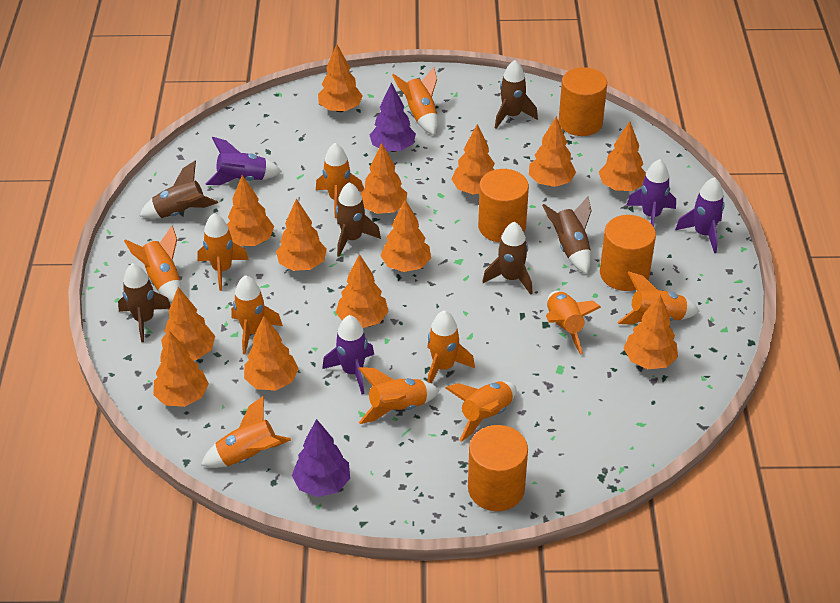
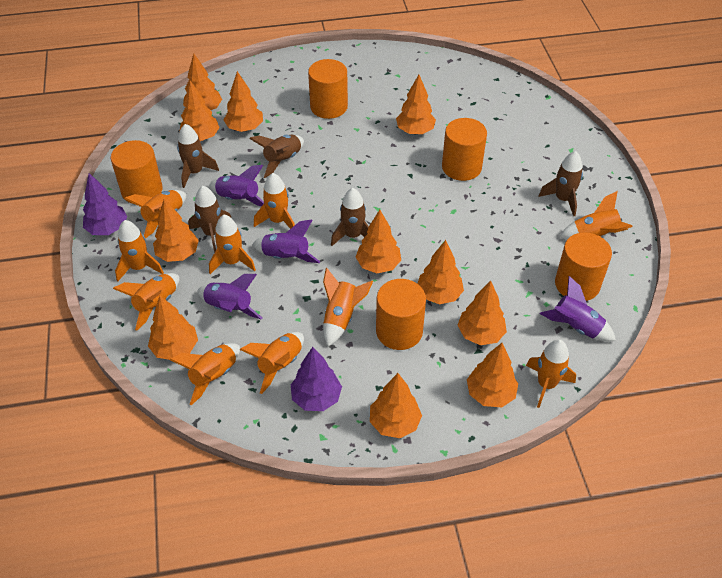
brown rocket: [118,263,171,342] [140,161,218,219] [336,182,381,257] [482,222,533,295] [495,60,538,129] [542,197,592,274] = 6 -> [177,124,219,188] [188,186,231,253] [249,135,304,178] [331,188,369,246] [539,151,583,216] = 5
orange cylinder: [468,425,528,511] [478,169,529,242] [559,67,607,136] [600,215,656,291] = 4 -> [111,140,163,204] [308,59,348,119] [376,279,426,350] [442,118,487,181] [555,232,612,301] = 5
orange rocket: [124,226,181,303] [197,213,249,291] [201,396,291,468] [231,275,283,354] [316,143,364,218] [358,367,440,424] [392,67,438,135] [427,310,475,384] [446,381,516,442] [546,291,601,354] [617,272,699,325] = 11 -> [113,273,179,331] [115,220,164,282] [124,190,186,239] [170,343,240,405] [209,215,256,274] [240,332,304,394] [254,173,295,229] [323,268,373,347] [526,340,576,408] [559,191,633,240] = 10
orange tree: [153,331,209,407] [161,287,215,360] [227,175,274,246] [244,316,299,391] [276,198,327,271] [318,44,363,112] [336,254,389,328] [361,143,407,214] [381,199,431,272] [451,124,495,195] [529,116,576,187] [599,121,646,191] [624,294,678,369] = 13 -> [148,296,198,360] [153,199,199,262] [179,81,220,141] [183,54,222,110] [224,71,263,132] [356,210,401,273] [370,373,422,438] [396,75,436,134] [418,240,464,304] [457,281,507,345] [467,343,518,407] = 11

